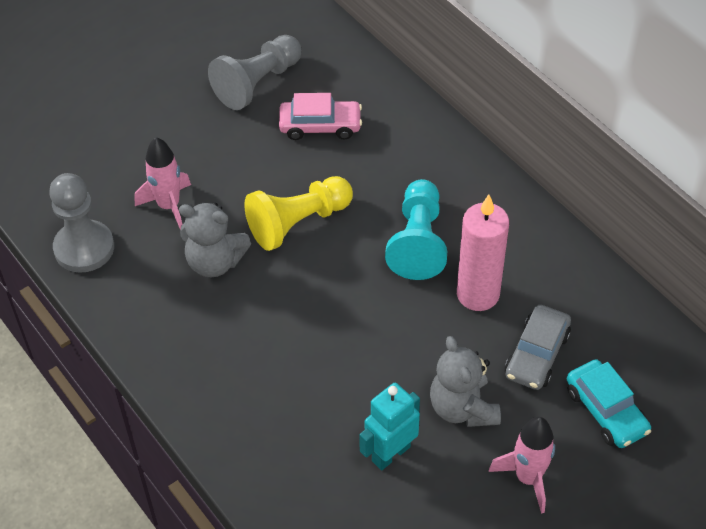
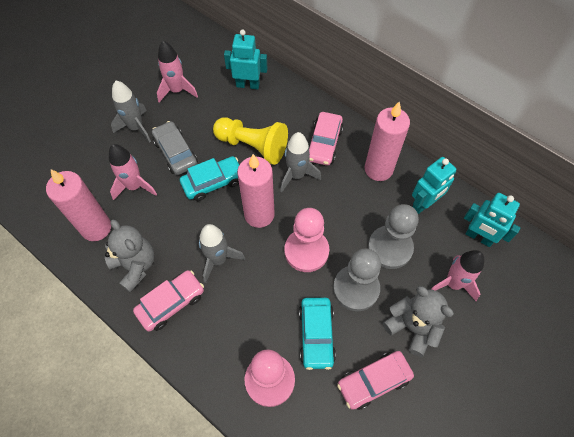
grey rocket: none = 0 -> [111,81,151,143] [199,224,245,283] [280,132,321,192] = 3
pink candle: [457,195,509,311] = 1 -> [46,169,111,241] [237,154,275,228] [365,102,410,181] = 3
pink car: [279,93,362,140] = 1 -> [133,270,204,331] [309,112,343,166] [337,351,414,410] = 3
pink pawn: none = 0 -> [245,350,295,407] [284,208,329,272] = 2
pink rocket: [135,137,191,230] [488,417,555,514] = 2 -> [109,144,157,200] [157,41,198,102] [431,250,484,301] = 3
turquoise car: [567,359,651,448] = 1 -> [180,156,239,201] [299,298,336,370] = 2
turquoise pawn: [385,179,447,280] = 1 -> none = 0
turquoise robot: [359,383,420,470] = 1 -> [224,30,268,89] [412,157,456,214] [464,193,520,247] = 3

